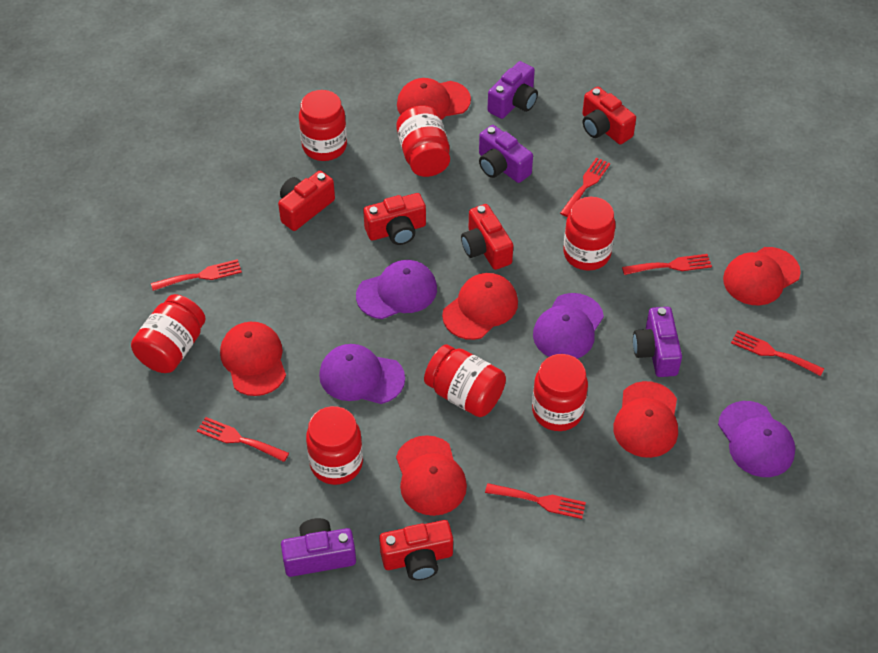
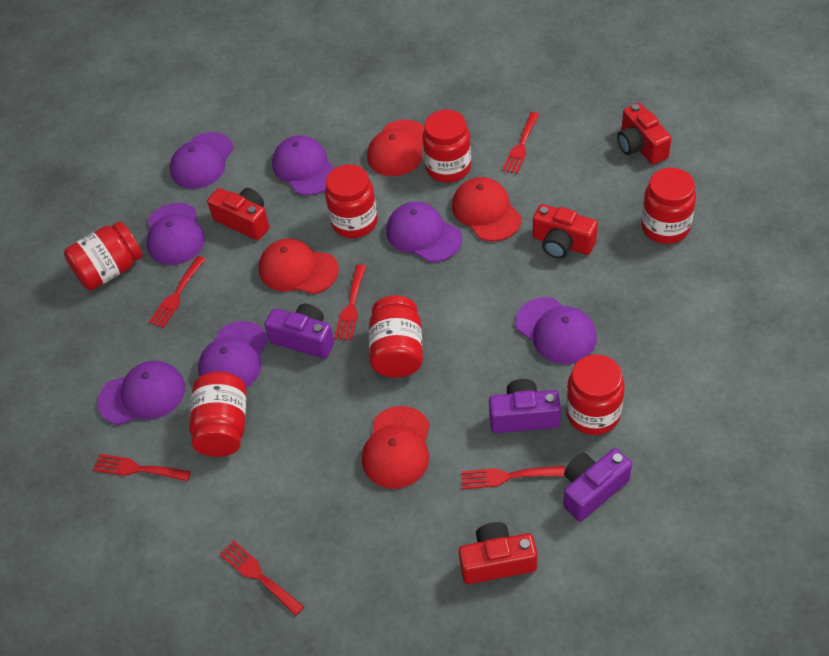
purple camera: [281,518,356,577] [479,125,533,183] [487,61,538,119] [633,307,682,377] = 4 -> [264,304,334,359] [489,379,561,433] [563,448,632,521] = 3
purple cap: [319,344,405,404] [356,260,437,319] [533,293,604,359] [718,401,795,477] = 4 -> [97,361,185,425] [147,203,205,265] [170,132,234,189] [198,321,268,388] [272,136,335,195] [386,202,462,262] [516,297,597,364] = 7
red camera: [278,171,335,231] [363,193,426,245] [379,520,453,580] [461,204,513,270] [582,87,636,144] = 5 -> [207,188,269,240] [459,522,537,584] [533,204,598,259] [617,103,672,165] = 4
red cap: [220,322,286,396] [396,435,467,516] [397,78,471,120] [442,273,518,340] [613,381,678,458] [723,247,801,305] = 6 -> [259,239,339,294] [362,406,430,489] [367,120,425,176] [452,177,522,241] = 4

